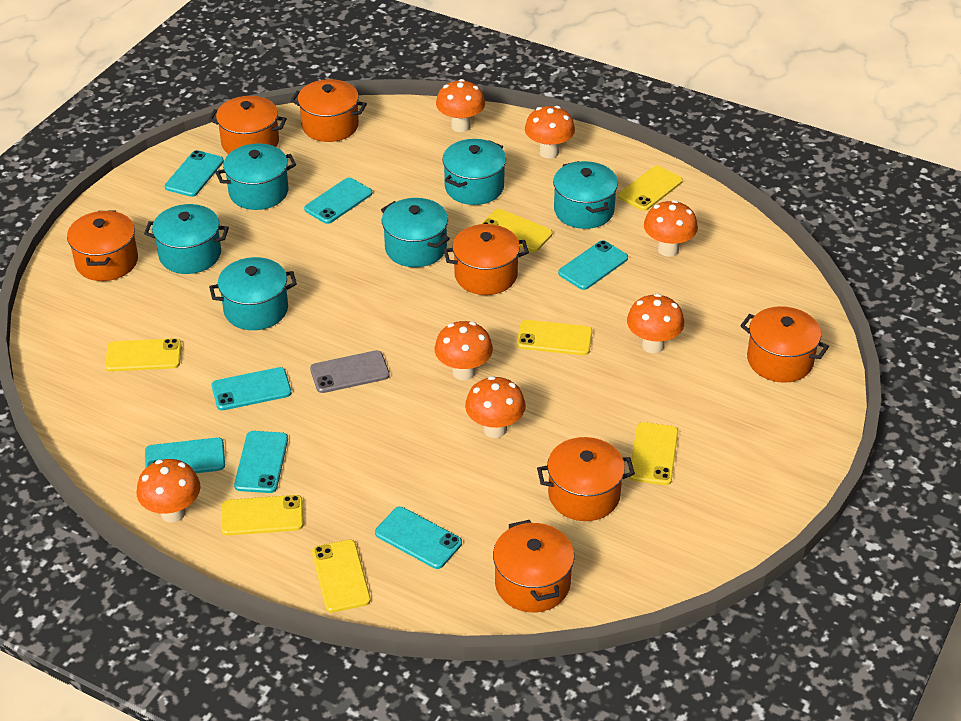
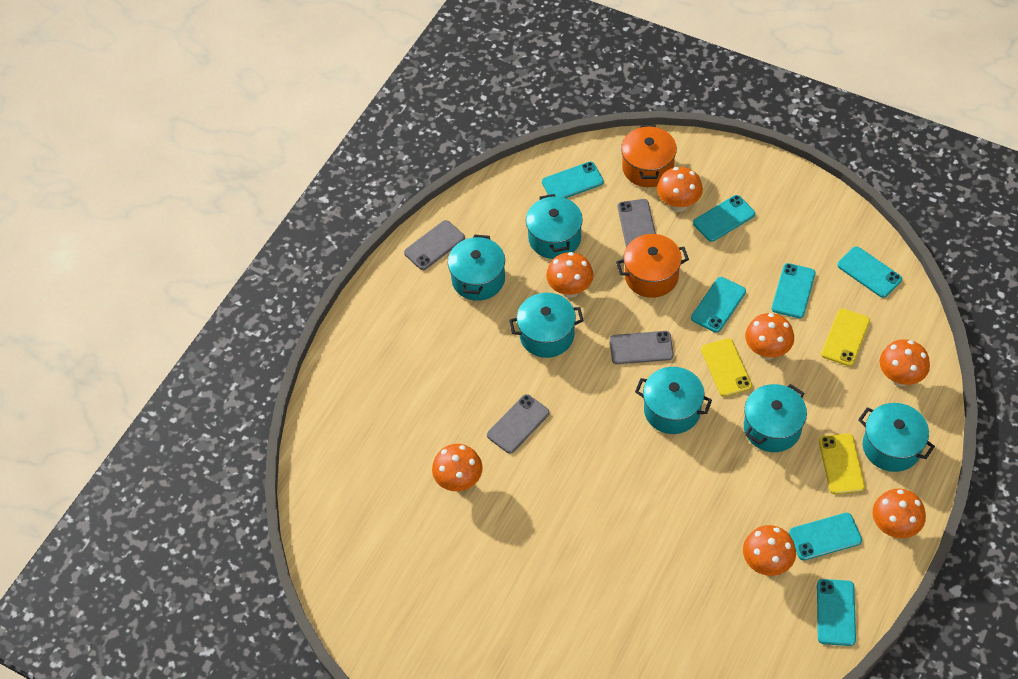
grey phone: [310,350,390,393] = 1 -> [404,220,465,270] [487,394,550,454] [610,331,674,364] [618,199,656,247] = 4
orange pot: [67,210,138,281] [209,96,287,154] [290,79,367,142] [444,224,529,295] [493,520,574,612] [537,437,635,521] [740,306,829,383] = 7 -> [616,234,689,298] [621,125,677,187] = 2
yellow phone: [105,338,182,372] [221,495,303,536] [312,540,371,613] [481,209,553,252] [517,320,592,355] [618,165,683,211] [629,422,678,485] = 7 -> [701,338,752,397] [819,433,865,494] [821,308,870,366] = 3

